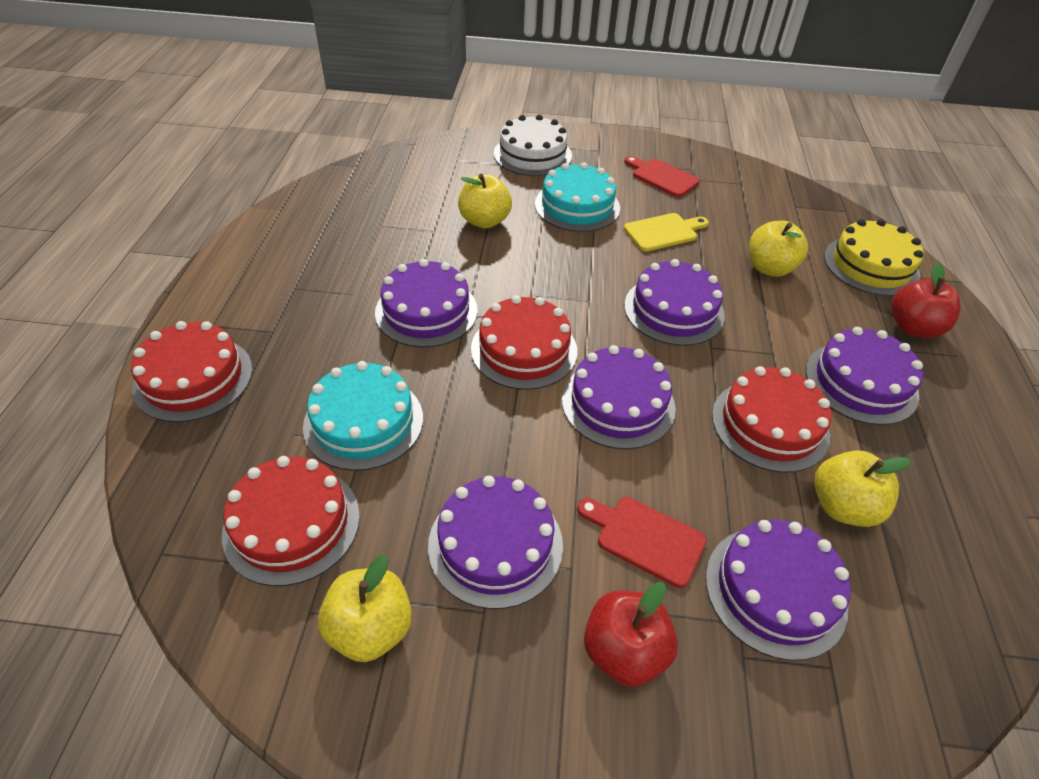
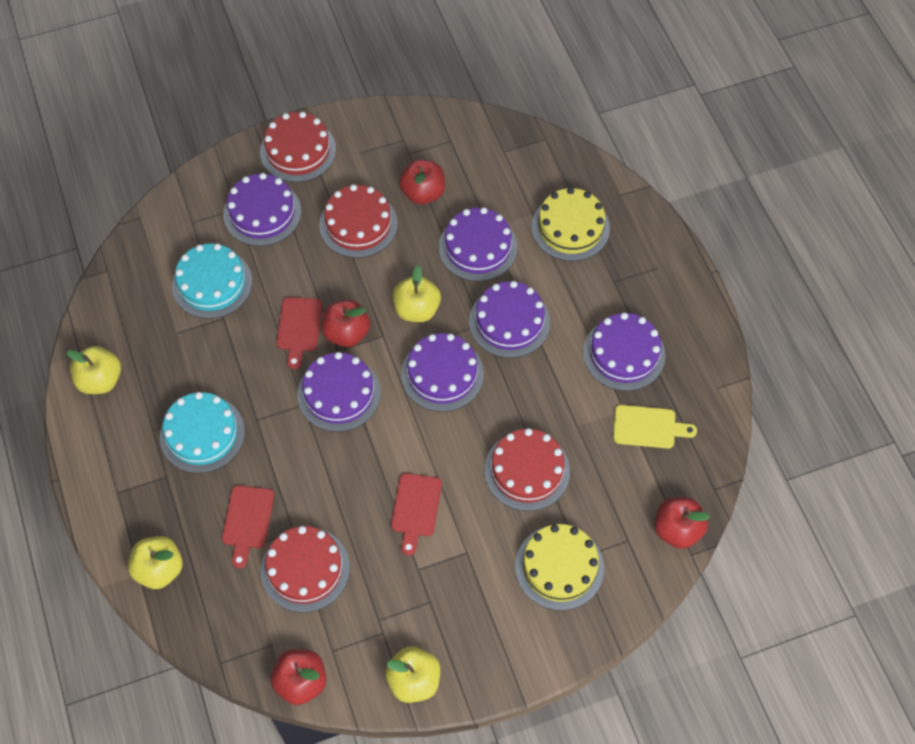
red apple: [584,582,678,687] [891,263,961,338] = 2 -> [270,649,326,705] [321,300,370,347] [399,159,445,205] [655,497,710,549] = 4
red cutting board: [577,497,707,588] [624,156,700,197] = 2 -> [222,485,274,569] [276,297,322,369] [391,473,442,556] = 3
white cake: [494,115,572,176] = 1 -> none = 0
yellow cake: [824,219,924,296] = 1 -> [515,524,604,610] [532,187,610,261] = 2

